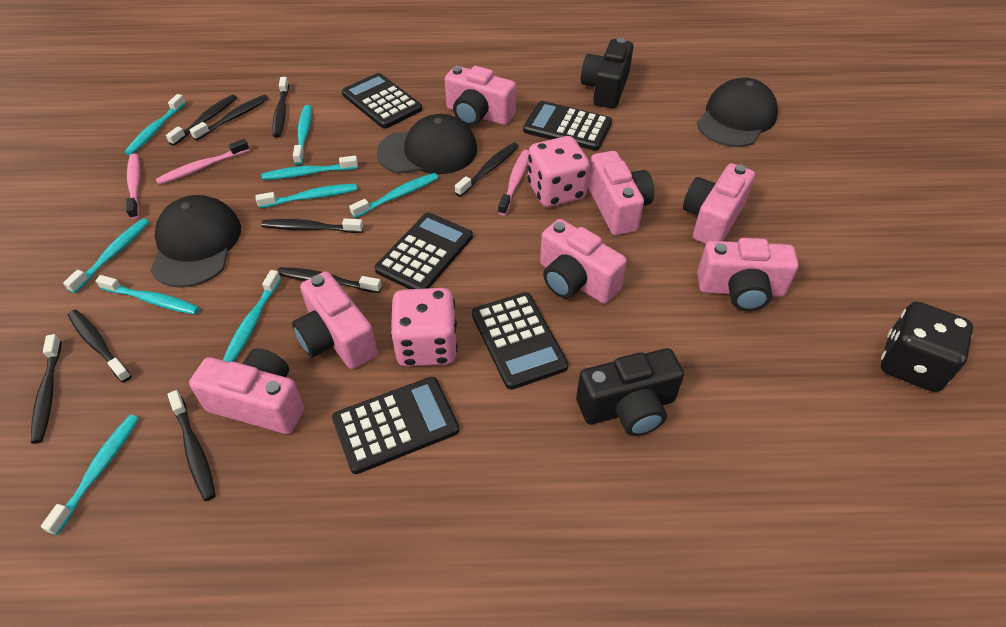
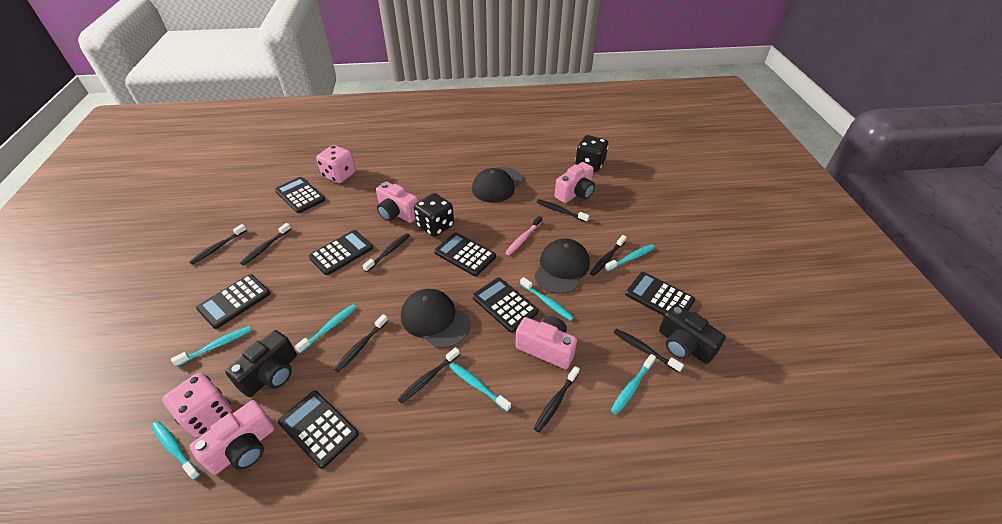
black calculator: [332,377,459,474] [342,73,422,129] [375,213,473,289] [472,292,568,390] [523,101,612,151] = 5 -> [196,274,270,329] [275,177,325,213] [278,391,359,469] [309,230,373,275] [434,233,496,276] [472,277,539,333] [625,272,695,316] = 7
black dice: [881,302,973,392] = 1 -> [414,193,454,237] [575,135,608,172] = 2
pink camera: [189,349,304,434] [292,271,378,369] [445,66,516,126] [540,219,627,304] [588,151,654,235] [683,163,755,244] [697,238,799,311] = 7 -> [189,400,275,475] [376,182,419,223] [515,316,577,369] [555,162,595,203] = 4
pink toothbrush: [126,154,140,219] [156,139,249,185] [498,150,529,215] = 3 -> [505,216,542,255] = 1
turquoise toothbrush: [41,415,139,535] [63,218,149,293] [95,275,199,315] [125,94,186,155] [223,270,281,362] [255,184,357,208] [261,156,358,180] [293,105,312,165] [349,173,438,218] = 9 -> [151,421,200,480] [171,326,252,367] [295,304,357,353] [449,362,511,411] [520,277,574,321] [605,244,655,272] [611,354,656,414] = 7

